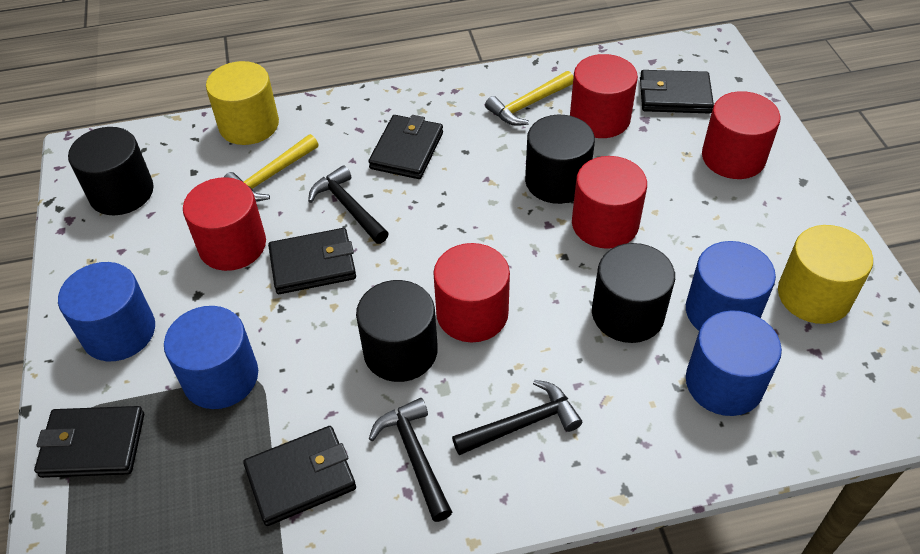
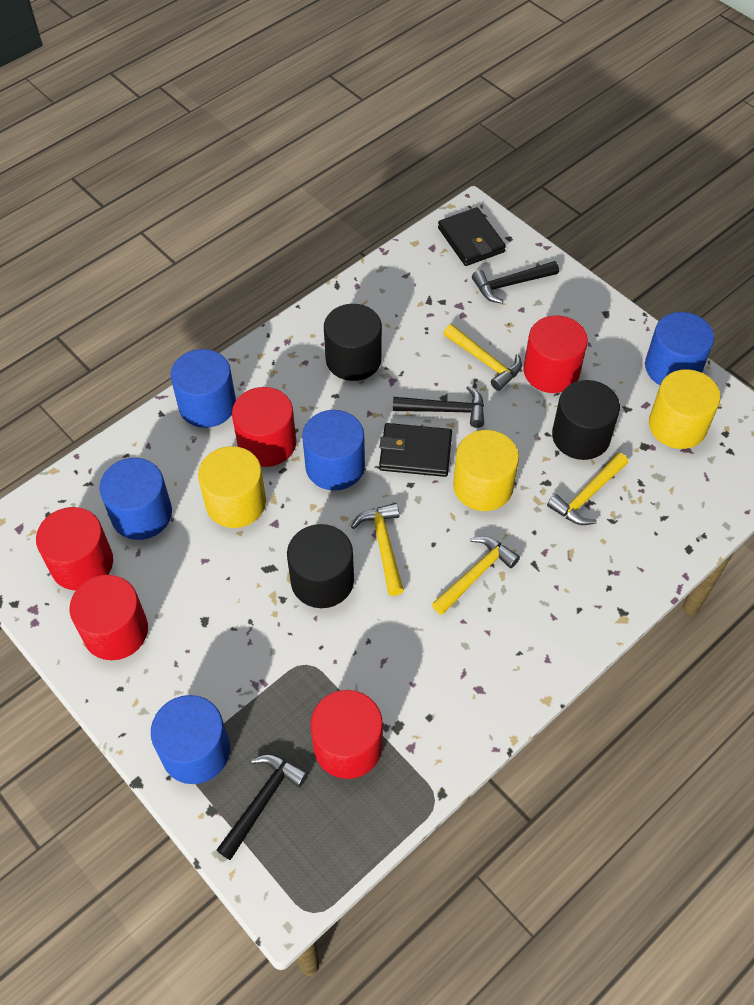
black cylinder: [68,127,154,215] [356,280,438,382] [525,115,595,204] [592,243,675,343] = 4 -> [287,524,354,608] [324,304,382,381] [552,380,620,460] = 3
black wallet: [34,406,144,478] [243,426,356,526] [268,228,356,294] [368,115,443,179] [640,70,714,114] = 5 -> [379,423,452,477] [438,207,506,266] = 2
blue cylinder: [58,262,155,361] [164,306,258,409] [686,241,776,331] [686,311,782,416] = 4 -> [99,458,172,540] [151,695,230,784] [171,349,236,428] [302,410,365,491] [645,312,714,385] = 5
yellow cylinder: [206,61,279,145] [778,225,873,324] = 2 -> [198,446,266,528] [453,430,519,511] [649,369,721,449] = 3
yellow hammer: [224,134,318,202] [485,71,574,126] = 2 -> [351,503,404,596] [432,536,520,615] [443,324,522,391] [547,453,628,525] = 4

